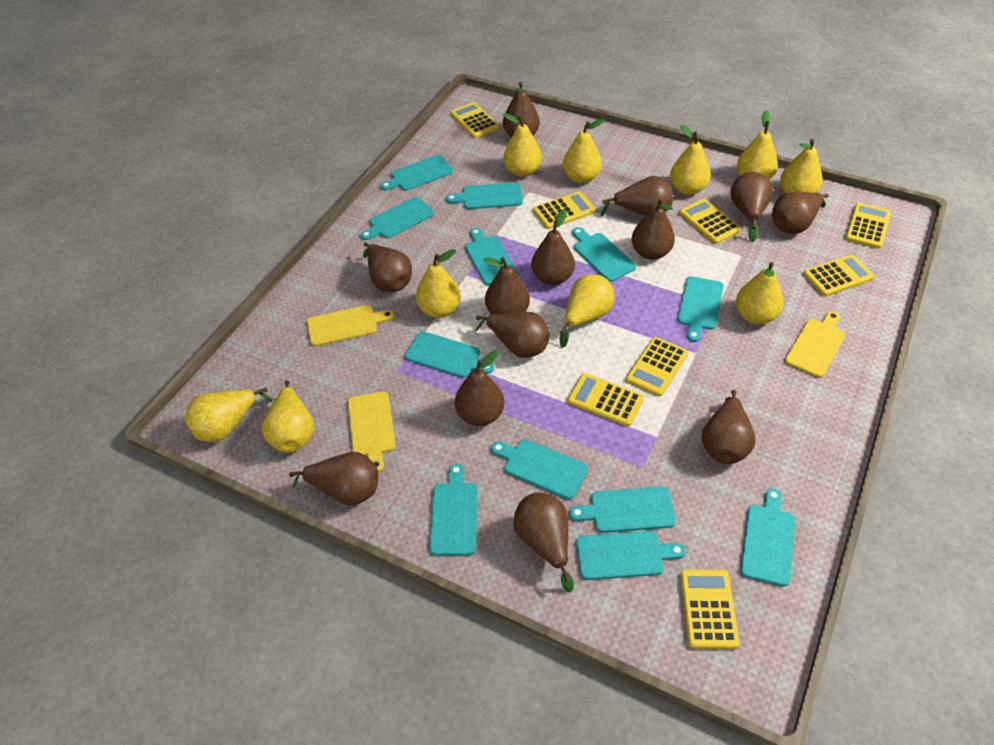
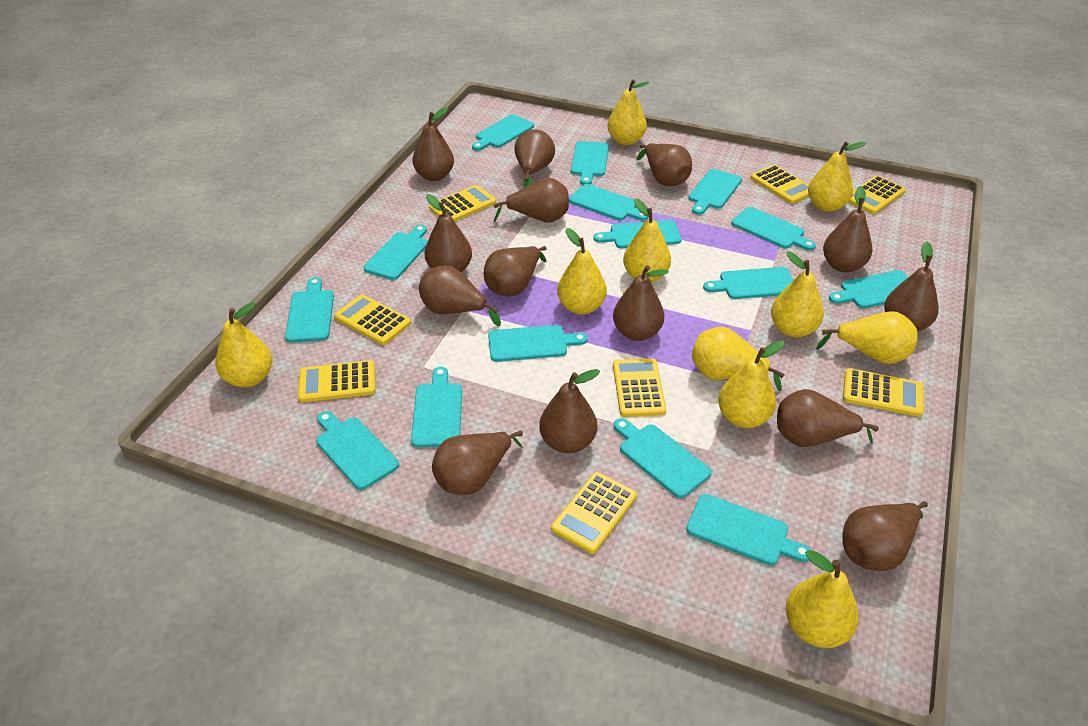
brown pear: [289,452,378,505] [363,242,412,292] [455,350,504,426] [475,312,550,358] [483,257,530,314] [503,82,540,138] [513,492,574,592] [531,209,575,285] [601,176,673,217] [631,198,675,260] [701,390,756,464] [730,172,773,242] [772,192,828,234] = 13 -> [412,107,454,181] [419,265,501,326] [424,194,472,272] [432,430,523,495] [484,246,547,296] [493,178,569,222] [514,129,555,188] [539,369,600,453] [613,265,669,341] [637,143,692,186] [777,389,879,447] [823,186,872,272] [842,501,928,571] [884,242,938,332] = 14
turquoise cutting board: [360,197,434,240] [380,155,453,191] [405,332,494,378] [430,464,478,556] [446,182,523,209] [465,228,518,285] [491,439,588,499] [569,487,676,533] [572,227,636,282] [576,531,686,580] [677,276,724,342] [740,488,795,587] = 12 -> [285,277,334,342] [316,411,399,490] [364,225,428,280] [411,367,462,447] [472,114,534,151] [488,325,588,362] [569,184,649,220] [571,141,609,185] [593,220,682,248] [614,418,712,498] [686,494,811,565] [688,169,742,215] [703,267,794,299] [731,207,816,250] [829,270,908,308] = 15
yellow cutting board: [307,305,394,346] [348,392,396,473] [785,311,846,378] = 3 -> none = 0

